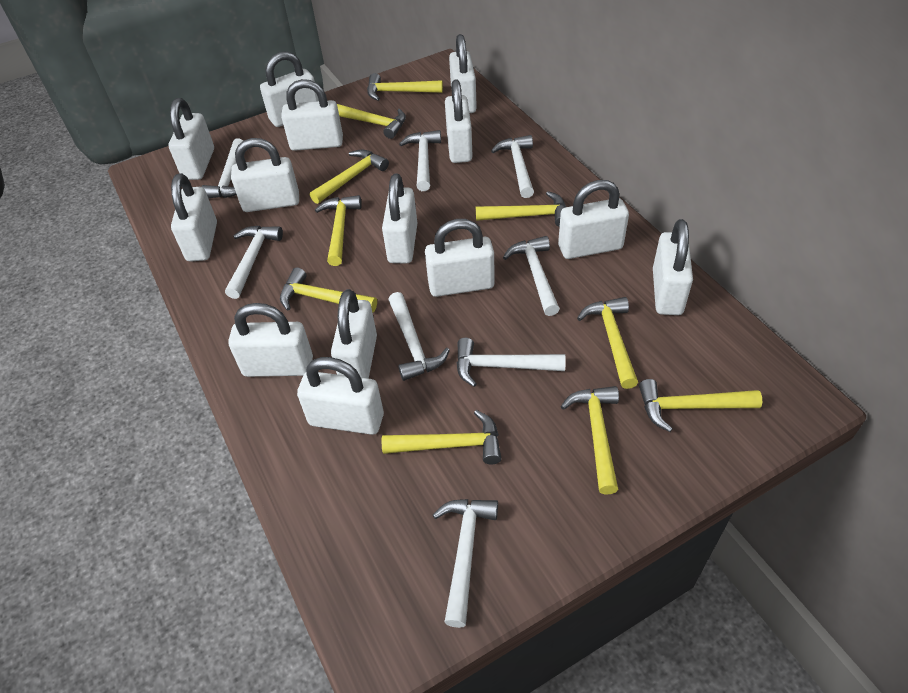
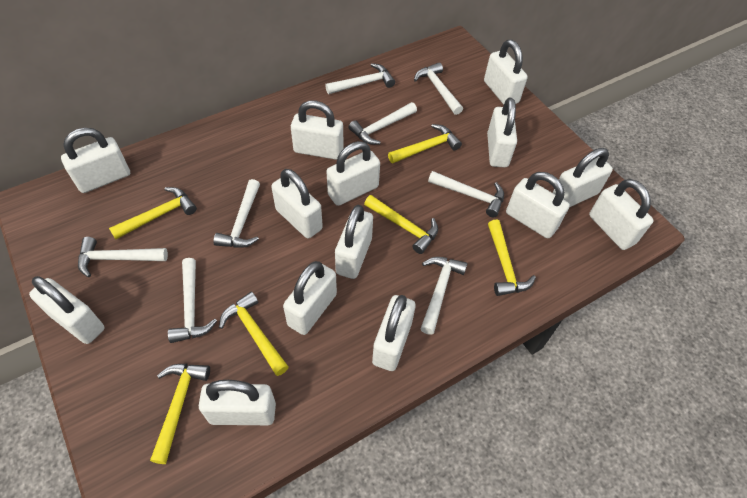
yellow hammer: [280,267,377,313] [310,150,389,204] [315,195,362,266] [337,104,406,139] [367,73,443,101] [382,410,502,465] [476,191,566,227] [561,386,619,494] [577,297,638,389] [639,379,762,432] = 10 -> [109,187,197,239] [150,364,210,464] [219,292,289,376] [364,195,438,254] [388,124,462,163] [488,220,536,296] = 6

